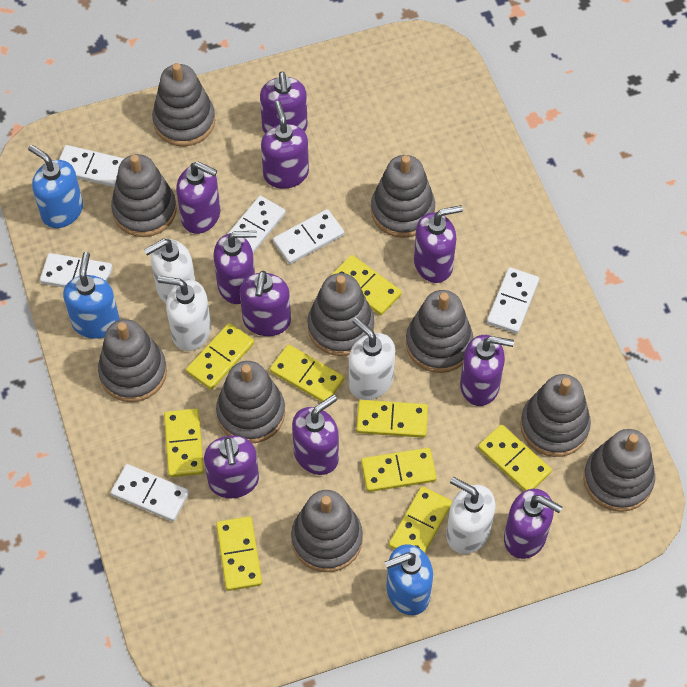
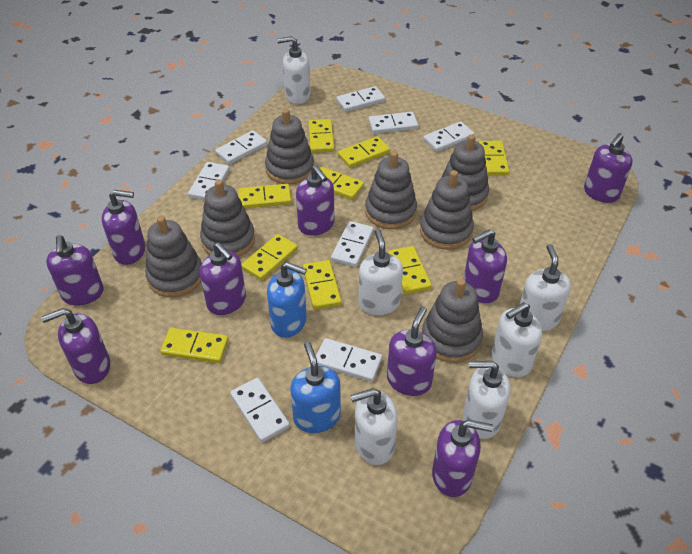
blue soap dispenser: [28,145,83,228] [63,252,120,339] [385,544,433,615] = 3 -> [267,262,307,338] [290,342,341,433] = 2
grey stacking toy: [98,319,167,402] [111,154,177,237] [152,63,215,146] [216,361,285,443] [291,490,363,572] [307,273,374,356] [371,155,435,238] [406,290,473,373] [520,374,591,457] [583,429,655,512] = 10 -> [145,216,202,297] [200,179,255,257] [265,109,314,184] [365,151,417,229] [420,170,474,250] [422,278,483,363] [441,134,489,211] = 7
purple soap dispenser: [176,161,220,234] [204,435,259,498] [214,231,257,304] [240,271,291,336] [260,71,307,133] [261,101,309,189] [292,395,339,475] [414,205,463,283] [460,335,514,406] [504,489,563,559] = 10 -> [41,308,110,384] [46,235,104,306] [102,190,145,265] [200,242,246,315] [296,165,335,236] [387,306,437,396] [432,420,493,497] [464,229,507,303] [584,133,633,203] = 9
white domino: [40,253,112,288] [59,145,124,187] [111,464,189,522] [228,196,286,253] [273,209,344,264] [487,267,539,334] = 6 -> [188,162,230,200] [215,130,267,164] [230,378,290,442] [316,338,382,382] [331,221,374,267] [336,86,385,112] [368,112,418,134] [423,121,475,152] = 8
white soap dispenser: [144,239,195,303] [158,276,211,351] [349,317,395,400] [446,477,496,554] = 4 -> [277,36,310,104] [350,388,398,465] [358,229,403,315] [463,361,511,439] [492,302,542,377] [520,244,571,331] = 6

